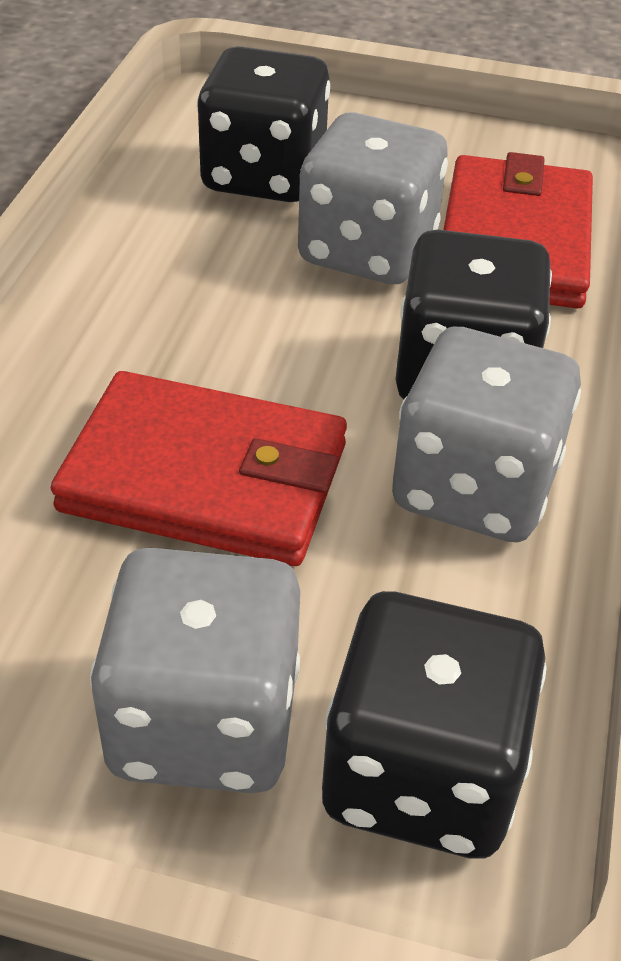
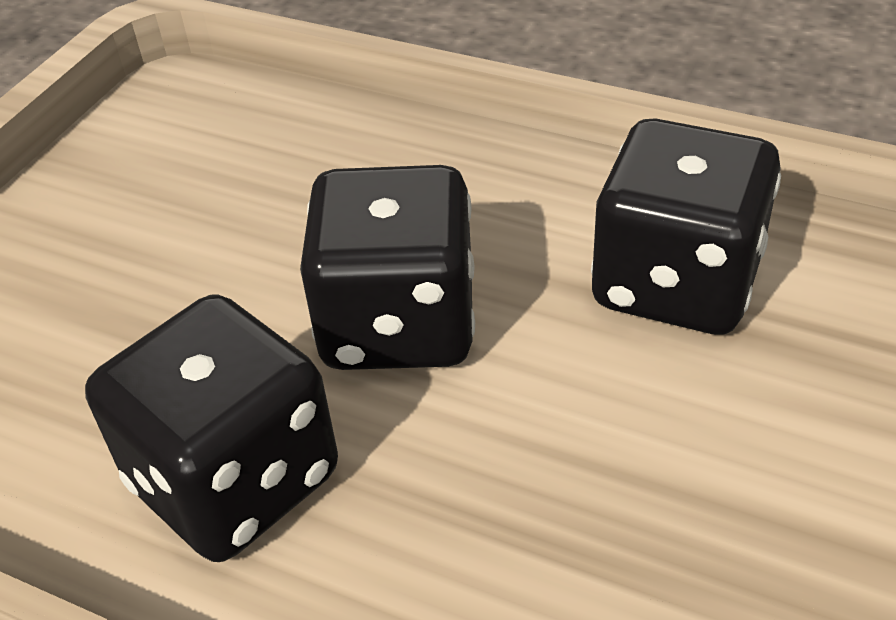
grey dice: [90,548,300,793] [298,112,448,284] [392,327,581,542] = 3 -> none = 0
red wallet: [51,371,347,566] [443,152,593,308] = 2 -> none = 0

